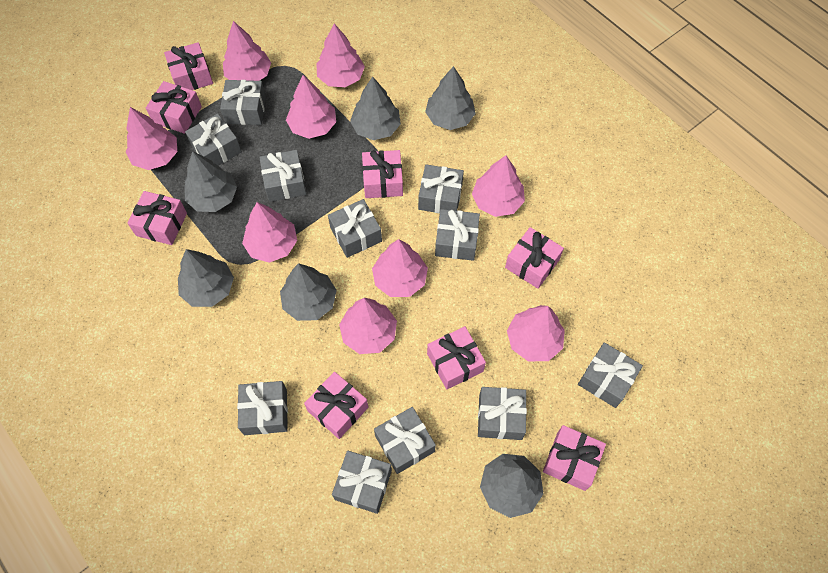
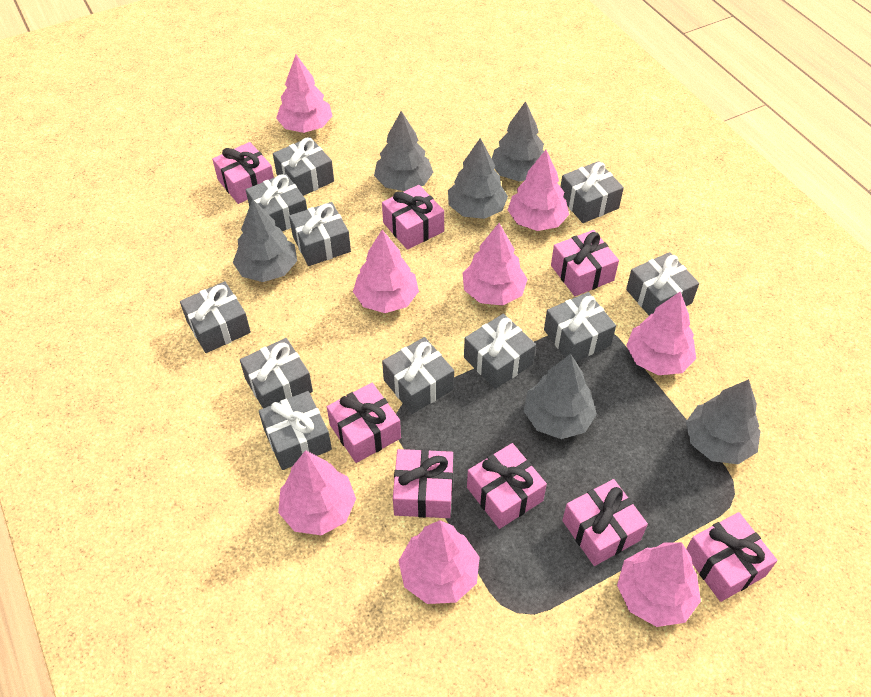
pink tree: [126,107,177,170] [223,21,271,81] [242,202,297,263] [286,75,336,139] [316,23,365,87] [339,298,397,354] [372,239,428,297] [472,155,525,217] [507,305,565,361] = 9 -> [276,55,332,133] [278,450,356,536] [353,230,419,313] [399,520,480,604] [463,223,528,305] [508,150,569,231] [617,542,701,627] [626,291,696,375] = 8

